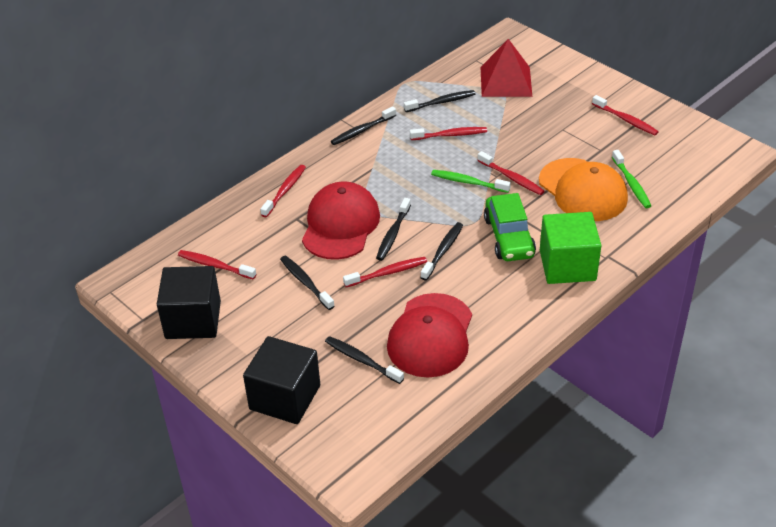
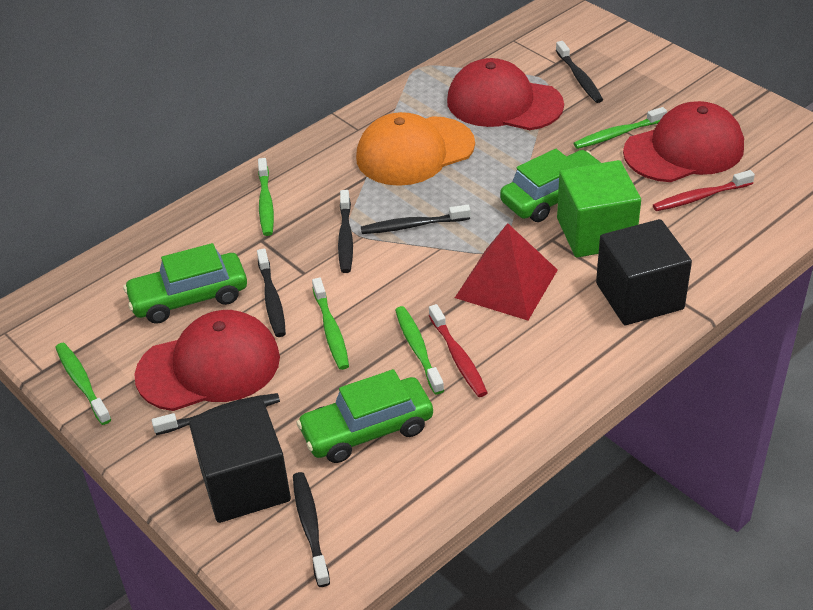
green car: [484,193,536,261] = 1 -> [123,243,247,324] [296,369,433,463] [500,149,601,222] = 3
green toothbrush: [431,170,511,193] [612,150,651,208] = 2 -> [55,343,111,425] [258,158,274,236] [312,277,349,370] [395,306,444,395] [573,107,667,149] = 5
red cap: [302,181,380,260] [387,293,472,377] = 2 -> [134,310,280,411] [447,58,564,130] [623,101,744,182] = 3
red toothbrush: [178,250,256,279] [260,165,306,217] [343,257,427,287] [410,127,487,140] [477,151,544,195] [592,95,659,135] = 6 -> [429,304,487,397] [653,170,755,211] = 2

